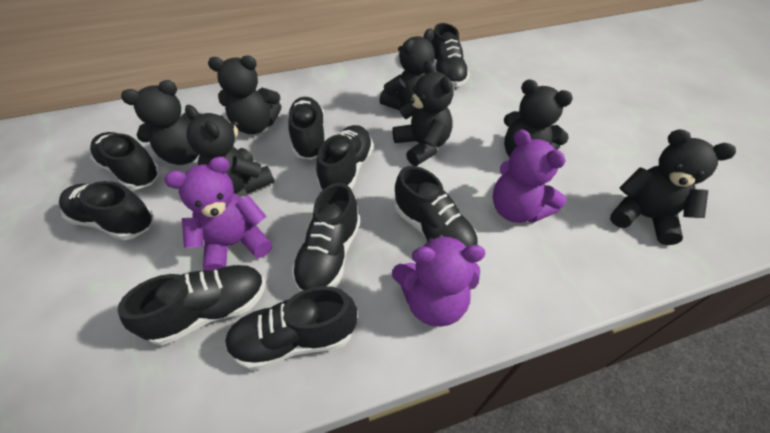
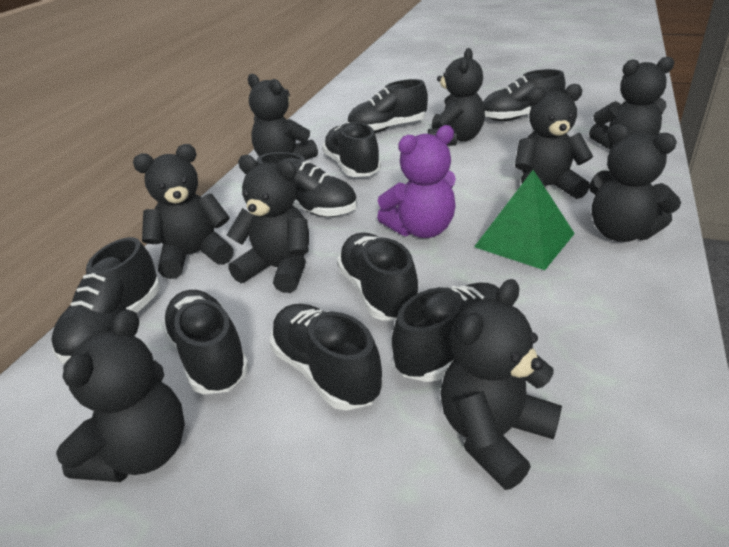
black teddy bear: [121,80,200,165] [185,105,274,194] [208,55,281,134] [379,28,435,111] [392,60,454,166] [504,79,573,157] [610,129,736,245] = 7 -> [56,309,185,482] [133,144,234,279] [227,155,309,293] [248,74,318,160] [428,48,485,146] [440,279,562,490] [515,84,593,199] [589,56,674,150] [589,124,681,242] = 9
green pyramid: none = 0 -> [474,170,575,270] = 1
purple teddy bear: [164,157,272,271] [392,233,486,327] [493,129,566,223] = 3 -> [377,125,456,238] = 1

